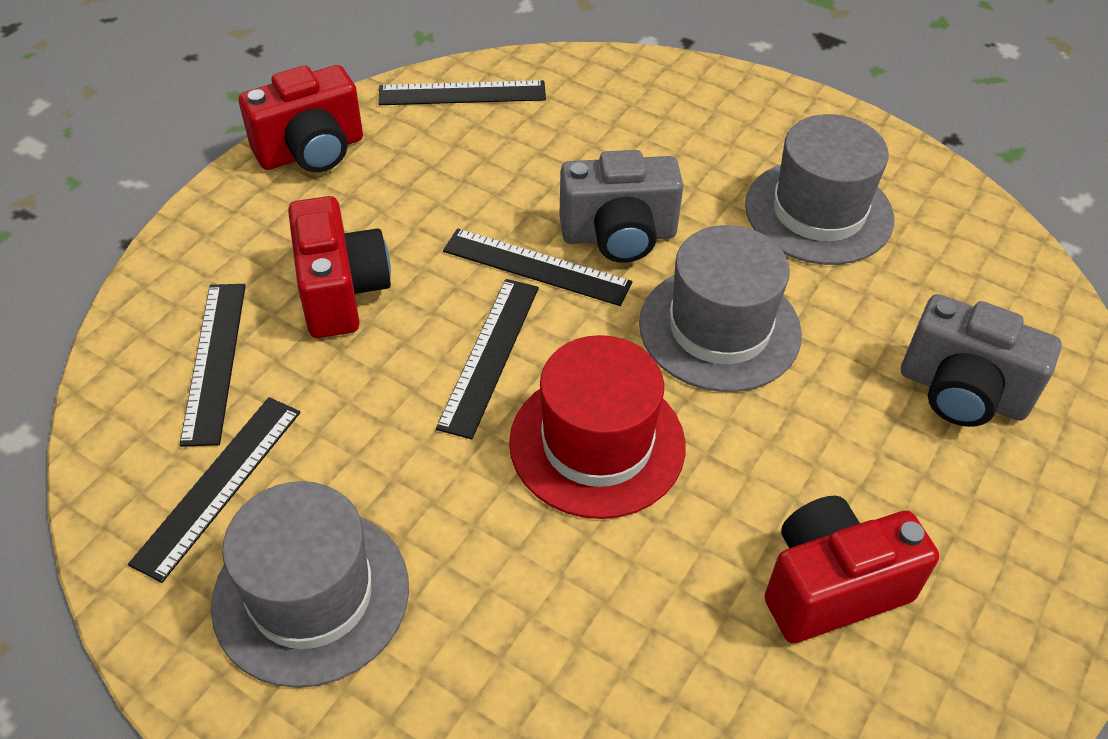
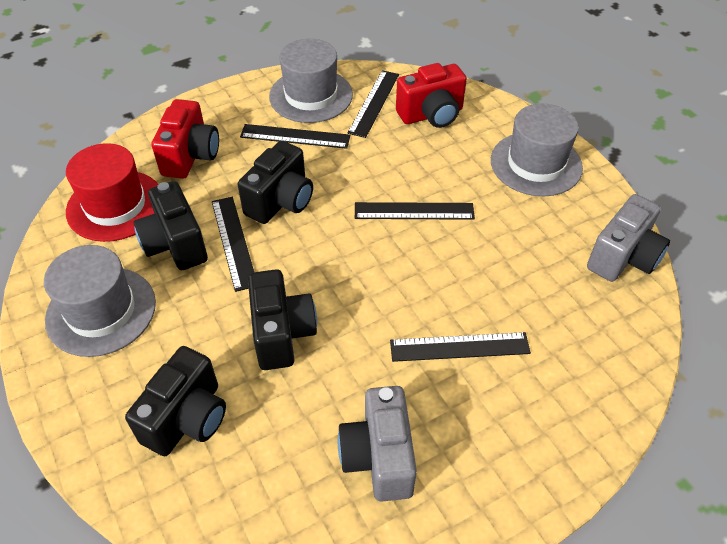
black camera: none = 0 -> [125,346,226,456] [133,181,208,270] [238,141,313,224] [248,269,317,370] = 4
red camera: [239,65,363,172] [288,196,391,338] [764,496,939,643] = 3 -> [151,99,219,179] [396,63,467,128] = 2

